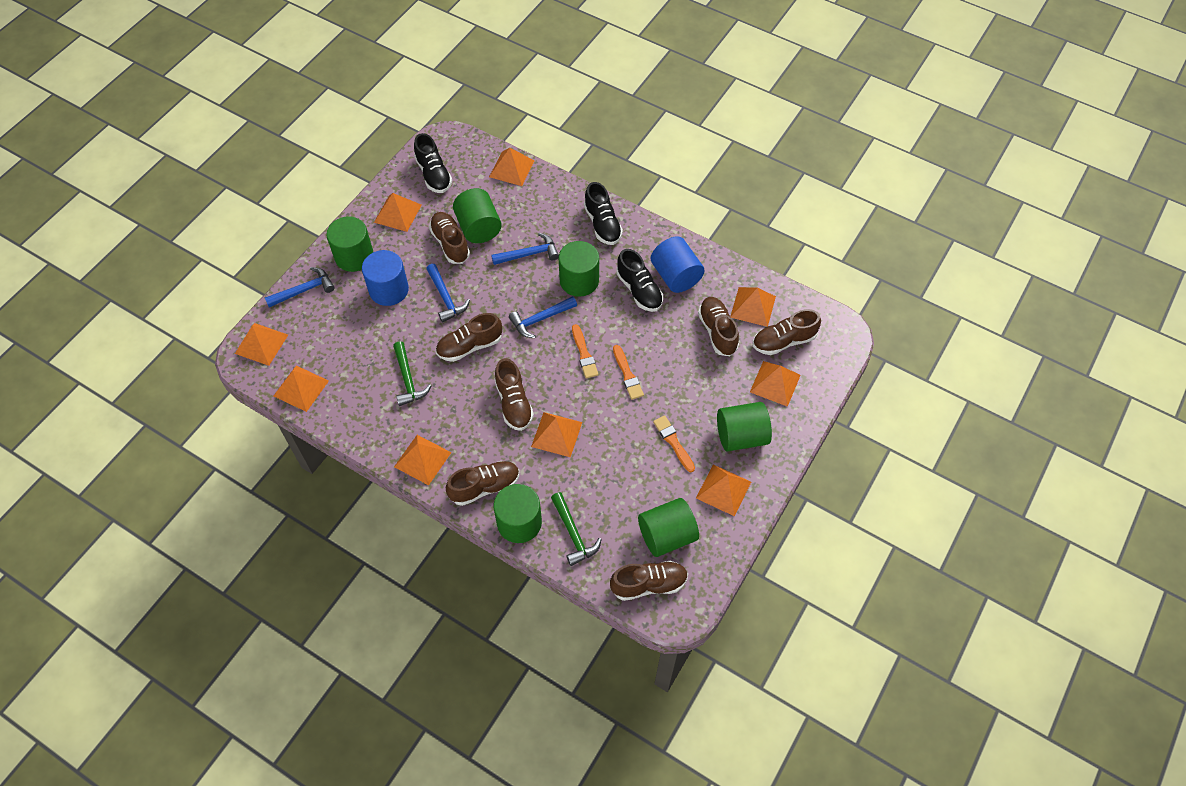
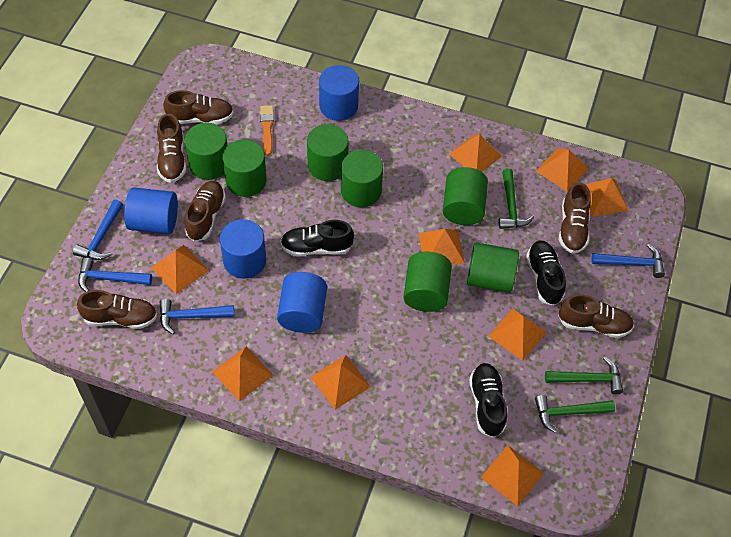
blue cylinder: [362,250,409,306] [651,236,705,293] = 2 -> [124,188,178,234] [220,219,266,279] [277,272,327,333] [319,65,359,121] = 4
brown shoe: [429,212,470,264] [436,313,502,362] [446,461,520,506] [495,358,534,431] [610,561,688,601] [698,297,739,356] [753,309,821,355] = 7 -> [77,290,157,329] [157,114,186,183] [163,90,234,124] [184,181,226,242] [558,294,634,338] [559,182,591,254] = 6
green cylinder: [326,217,373,272] [453,188,502,243] [494,484,542,543] [559,241,599,297] [638,498,699,557] [717,402,772,451] = 6 -> [185,123,228,180] [222,139,267,197] [307,124,349,181] [341,150,383,207] [403,252,452,312] [443,167,488,225] [467,242,519,293] = 7
green hammer: [393,341,432,406] [551,492,602,566] = 2 -> [498,169,534,229] [535,395,615,433] [545,357,623,395] = 3
orange brush: [572,324,598,378] [613,345,644,400] [653,416,695,472] = 3 -> [260,105,274,155] = 1

